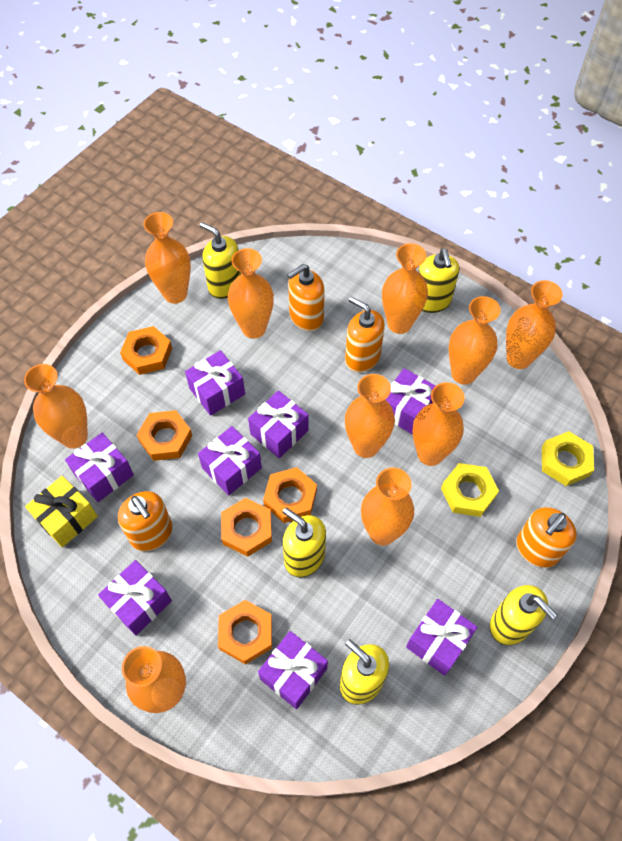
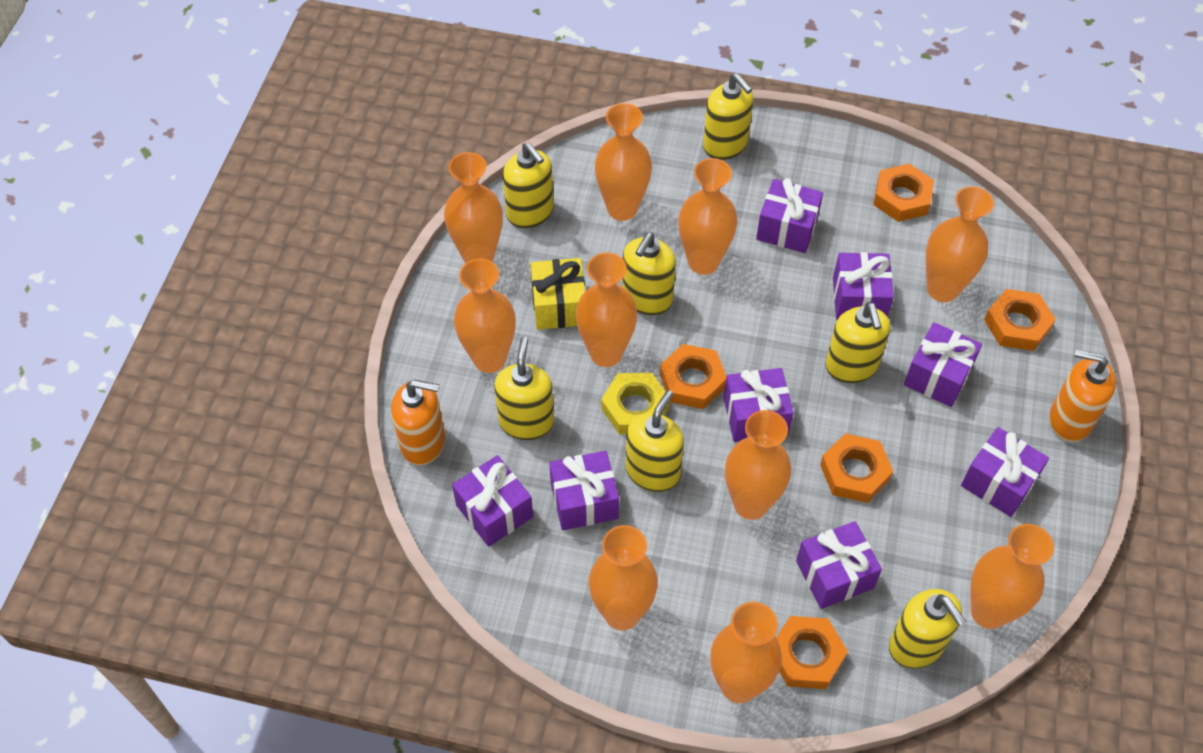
orange soap dispenser: [118,491,173,551] [287,264,325,331] [345,296,385,372] [516,507,577,568] = 4 -> [391,380,445,466] [1049,350,1116,442] = 2
yellow nut: [441,463,499,517] [542,431,594,486] = 2 -> [601,373,670,434] = 1
yellow soap dispenser: [200,222,241,299] [282,507,326,577] [340,639,389,705] [418,248,459,313] [490,585,557,645] = 5 -> [494,337,554,440] [503,143,554,228] [622,232,676,315] [626,390,684,492] [703,73,754,160] [825,302,891,383] [889,589,966,669] = 7

